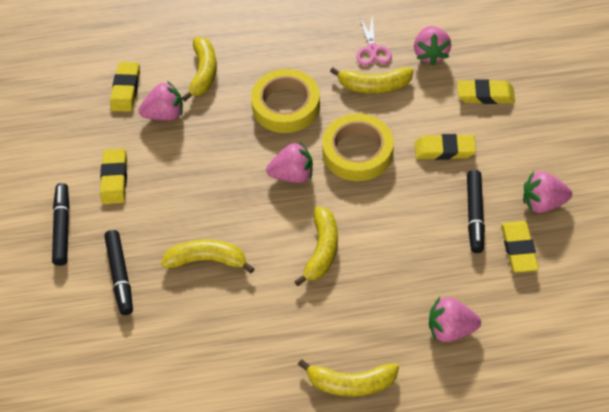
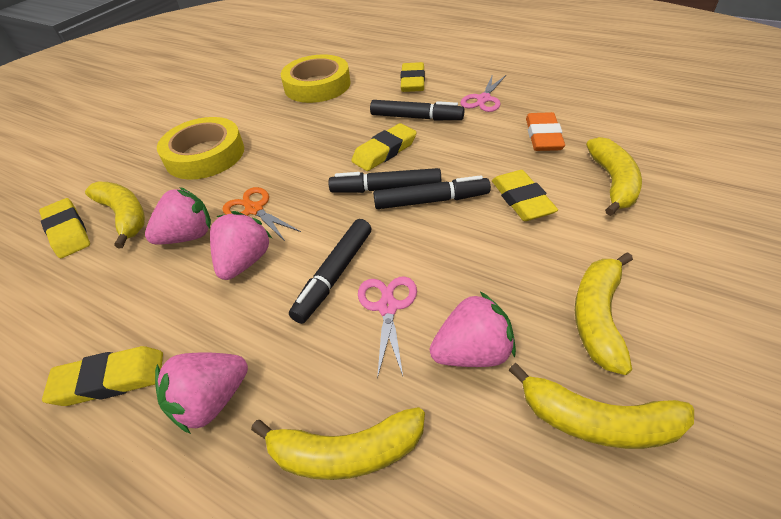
black marker: [52,183,70,266] [104,230,133,315] [467,170,485,253] = 3 -> [289,219,372,324] [328,168,441,193] [370,100,464,120] [373,175,491,209] = 4
orange eraser: none = 0 -> [526,112,565,151] = 1
orange scissors: none = 0 -> [222,187,301,241] = 1
pink scissors: [356,16,392,66] = 1 -> [358,276,417,379] [461,74,506,112] = 2
pink strawberry: [138,81,183,120] [266,142,313,183] [414,26,451,66] [429,297,481,342] [523,171,572,213] = 5 -> [145,187,211,245] [155,353,248,434] [210,211,272,280] [430,292,516,367] = 4

